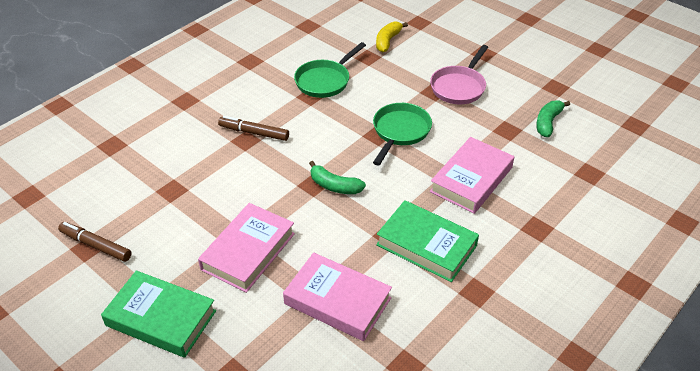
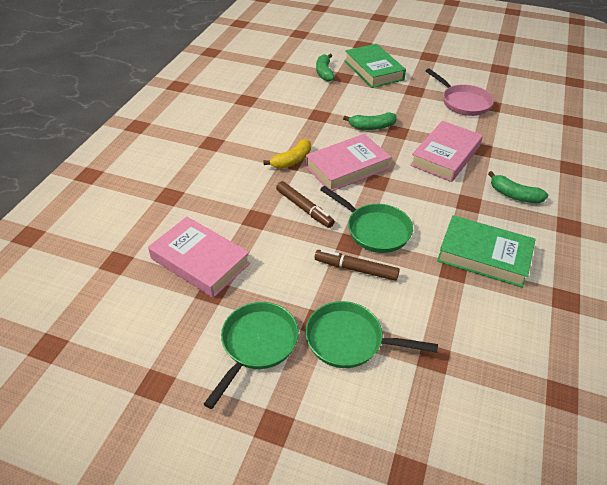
green banana: [309,161,366,194] [536,101,570,137] = 2 -> [316,54,334,81] [343,112,397,130] [488,171,548,203] = 3
green pan: [294,42,366,98] [373,103,432,166] = 2 -> [204,302,299,409] [305,301,438,368] [320,186,413,253] = 3

